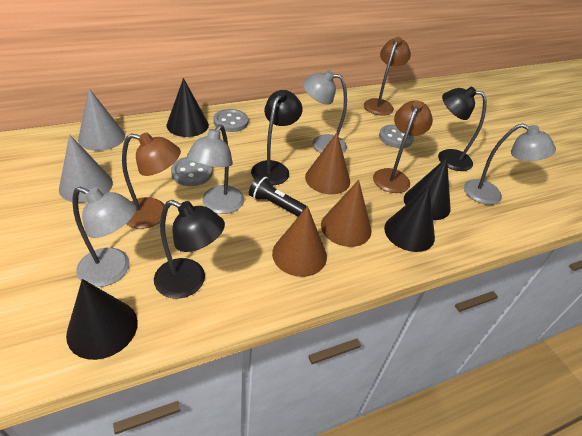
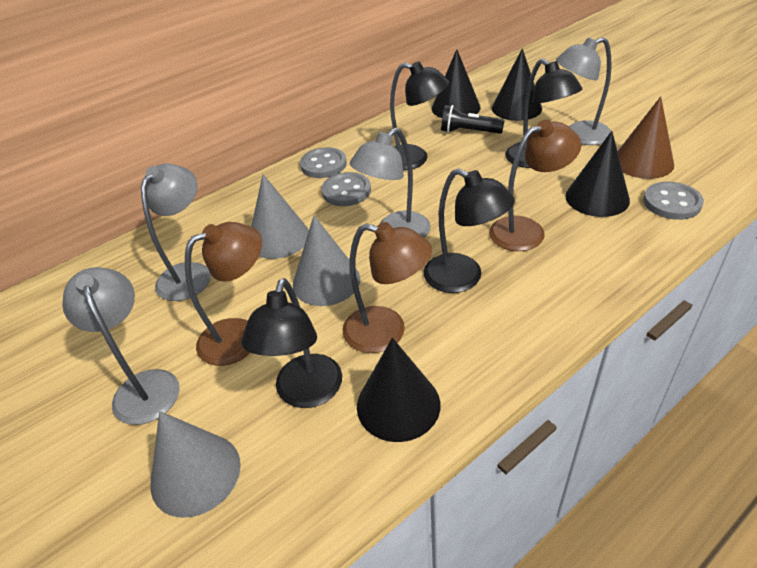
black lamp: [154,200,225,299] [251,90,303,186] [438,87,487,171] = 3 -> [241,278,342,408] [390,61,449,170] [424,168,515,293] [505,58,582,168] = 4
brown cone: [272,206,327,277] [305,133,350,194] [321,180,371,247] = 3 -> [618,96,674,179] = 1
grey cone: [59,134,113,203] [78,88,125,151] = 2 -> [151,411,241,518] [251,174,309,259] [293,215,360,306] = 3

